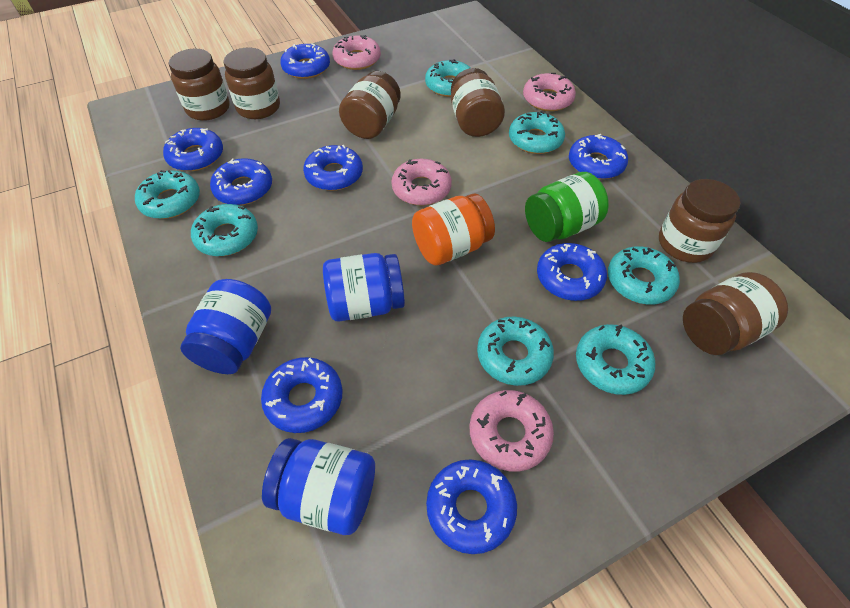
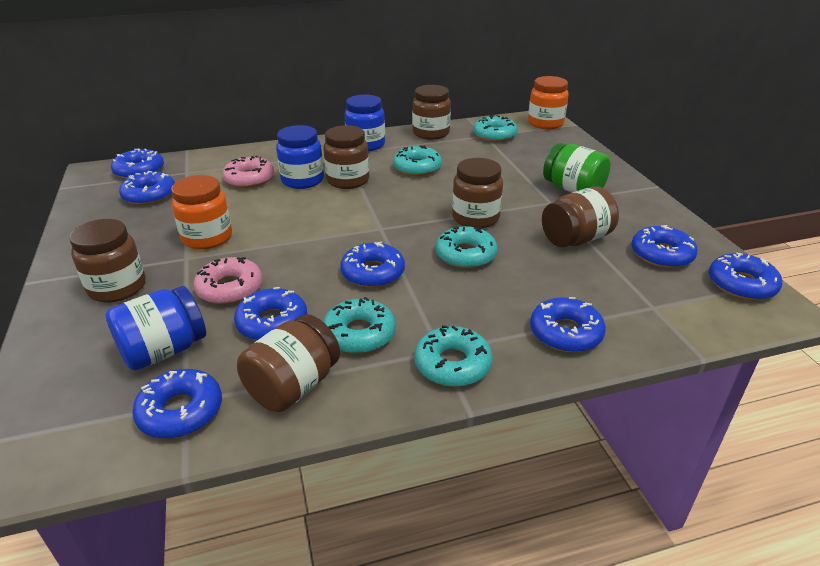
orange jar: [412,193,495,266] = 1 -> [171,175,232,250] [528,76,569,129] = 2
pink donut: [332,35,381,70] [391,159,452,205] [470,390,554,472] [523,73,576,111] = 4 -> [194,257,263,305] [222,155,274,188] = 2
turquoise donut: [135,170,200,219] [191,204,258,256] [425,59,470,97] [477,316,554,386] [509,111,565,154] [576,324,655,395] [608,246,680,304] = 7 -> [323,297,396,354] [393,145,442,176] [414,325,493,387] [436,226,498,269] [473,115,518,142] = 5

